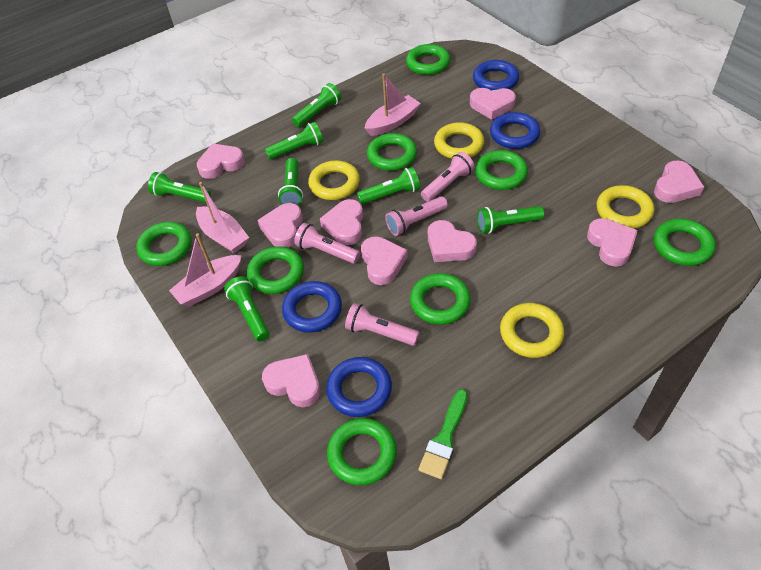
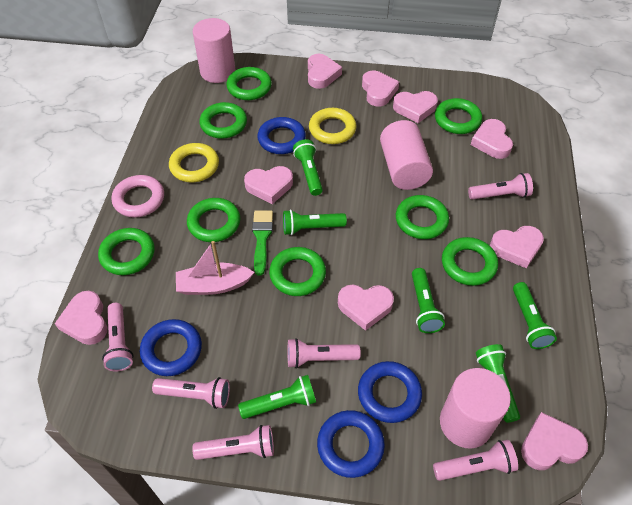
green flashlight: [148,172,211,203] [224,276,270,341] [265,122,323,159] [278,158,303,206] [292,83,341,127] [357,167,420,204] [477,206,544,234] = 7 -> [238,375,316,419] [283,210,347,235] [293,139,323,196] [412,268,445,333] [476,344,520,423] [513,282,557,349] = 6
pink boat: [169,233,242,307] [196,182,249,253] [364,73,421,136] = 3 -> [176,241,254,295] = 1
pink cylinder: none = 0 -> [193,18,235,83] [380,120,433,190] [440,368,511,448] = 3
pink flashlight: [294,223,360,264] [345,303,419,346] [385,196,448,236] [421,152,474,202] = 4 -> [102,303,133,372] [152,377,230,409] [192,425,274,460] [288,338,361,368] [433,440,518,481] [468,173,533,200] = 6
pink ring: none = 0 -> [111,175,164,218] = 1
yellow ring: [308,160,360,200] [434,122,484,159] [500,303,564,358] [597,185,654,229] = 4 -> [169,143,219,182] [309,108,357,144] = 2

